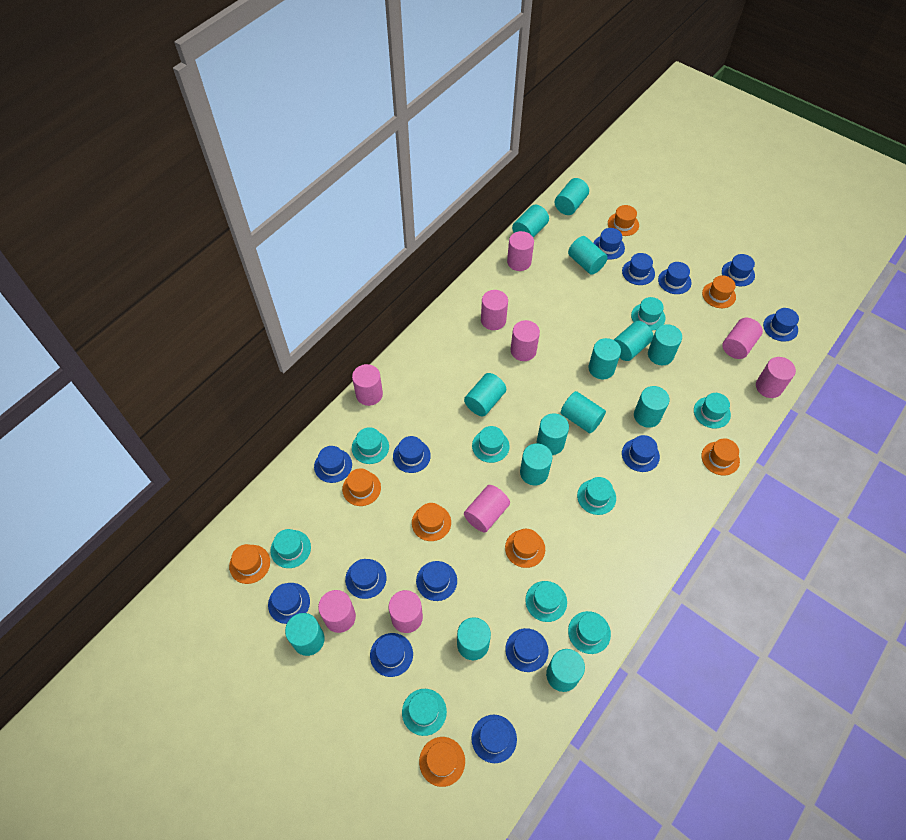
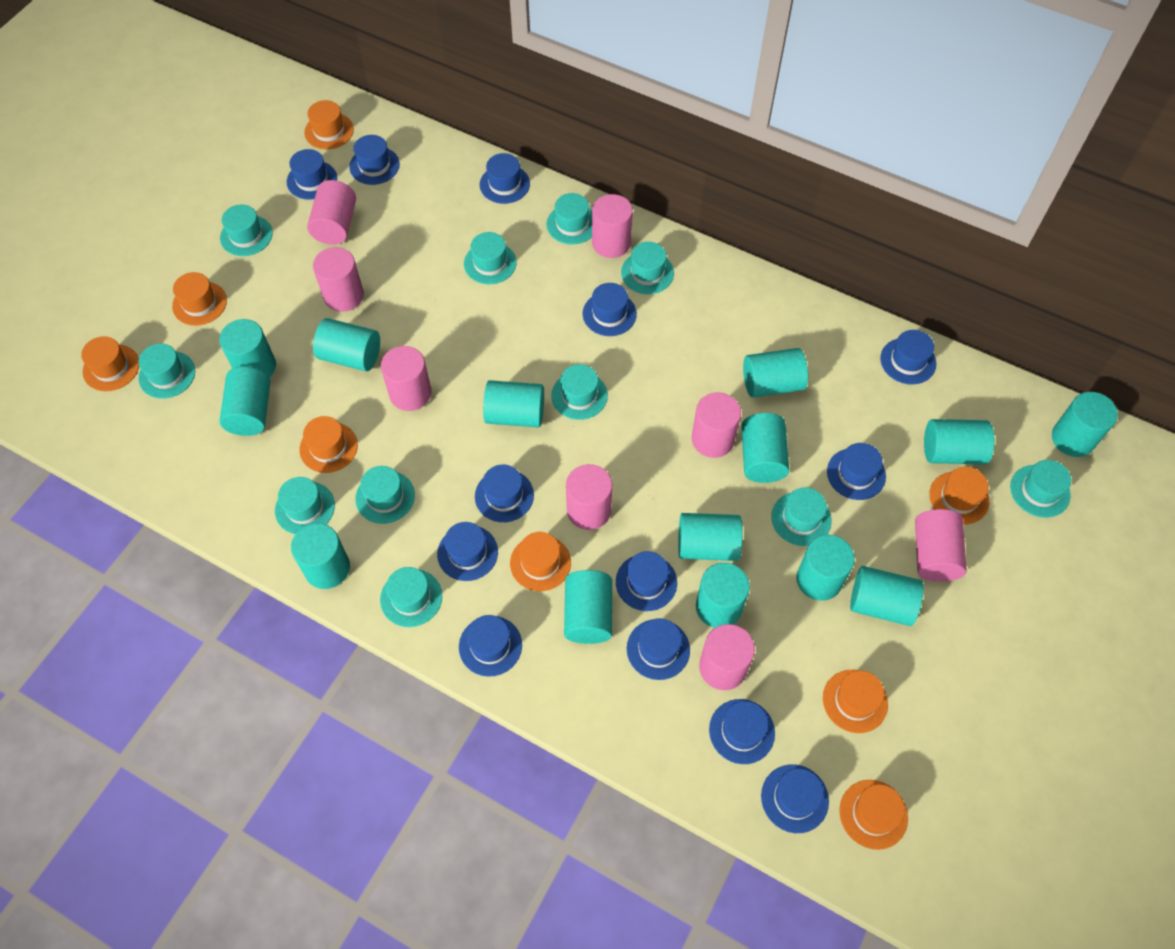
blue hat: [268,583,310,624] [314,446,352,483] [345,559,386,599] [370,633,413,677] [393,436,431,473] [416,561,457,601] [471,715,517,763] [505,628,548,672] [593,228,625,260] [622,253,655,285] [622,435,660,472] [658,262,691,294] [722,254,755,286] [763,308,799,342] = 14 -> [287,149,337,200] [349,135,400,185] [437,522,498,581] [459,615,522,677] [475,464,534,522] [479,153,530,204] [583,283,637,336] [616,551,677,611] [627,618,690,680] [709,699,775,764] [761,764,829,833] [827,443,886,500] [880,330,936,385] = 13
pink cylinder: [318,590,356,633] [352,364,383,406] [389,590,423,633] [464,485,510,533] [481,290,508,330] [507,231,534,271] [511,320,540,361] [722,318,763,359] [756,357,796,398] = 9 -> [307,180,356,245] [313,247,364,312] [381,346,432,411] [566,464,612,530] [592,194,633,258] [692,392,741,458] [699,624,755,690] [915,509,967,582] = 8
turquoise hat: [270,529,311,568] [352,427,389,464] [402,689,447,736] [472,426,510,463] [525,581,567,622] [568,611,611,654] [577,477,616,515] [631,297,666,330] [694,393,731,429] = 9 -> [138,343,195,399] [220,204,273,256] [275,477,335,534] [355,466,415,524] [380,567,442,627] [464,232,517,284] [546,193,592,245] [551,364,608,420] [621,242,674,294] [772,487,832,546] [1010,460,1071,518] = 11

